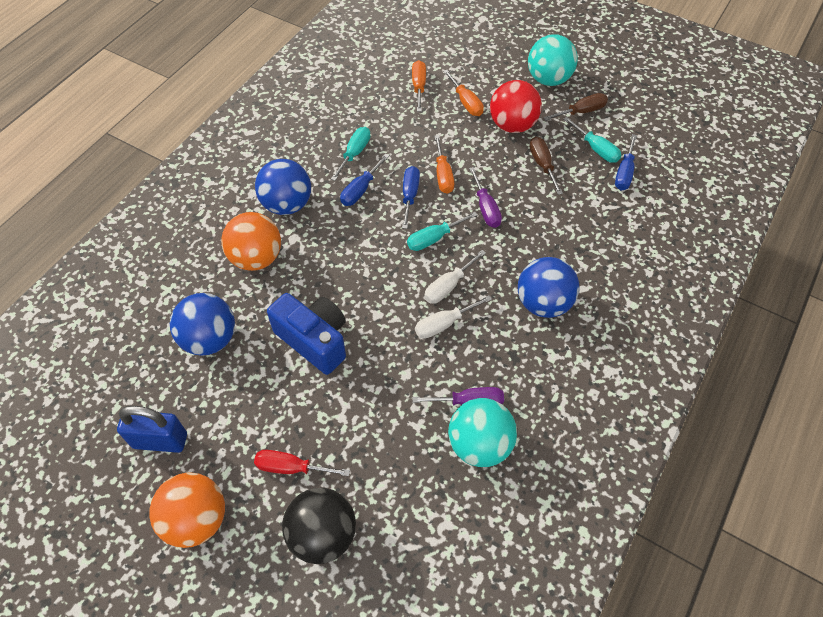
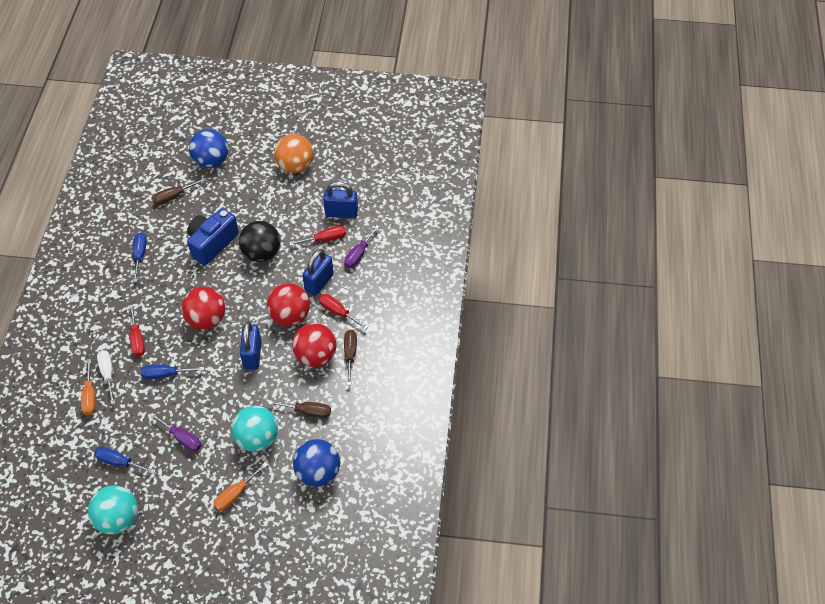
blue ball: [170,293,235,356] [255,159,311,215] [518,257,579,318] = 3 -> [189,129,228,168] [293,439,340,487] = 2
blue padlock: [117,406,187,453] = 1 -> [240,321,262,370] [302,249,334,296] [323,181,358,218] = 3
brown screwdriver: [530,137,563,195] [544,93,608,121] = 2 -> [152,178,206,205] [268,400,331,418] [344,330,357,385] = 3
orange ball: [149,473,225,548] [221,212,281,271] = 2 -> [274,134,313,173] = 1
orange screwdriver: [412,60,426,112] [434,135,454,194] [443,70,484,116] = 3 -> [81,359,96,416] [213,463,268,511] = 2
red ball: [490,80,542,133] = 1 -> [181,287,225,330] [267,283,310,326] [292,323,337,367] = 3
red screwdriver: [254,450,350,476] = 1 -> [129,304,145,357] [289,225,346,246] [319,294,368,329] = 3
turquoise screwdriver: [331,127,370,181] [407,212,478,251] [564,117,621,163] = 3 -> none = 0
white screwdriver: [415,295,492,339] [424,250,486,304] = 2 -> [97,350,115,405] = 1

